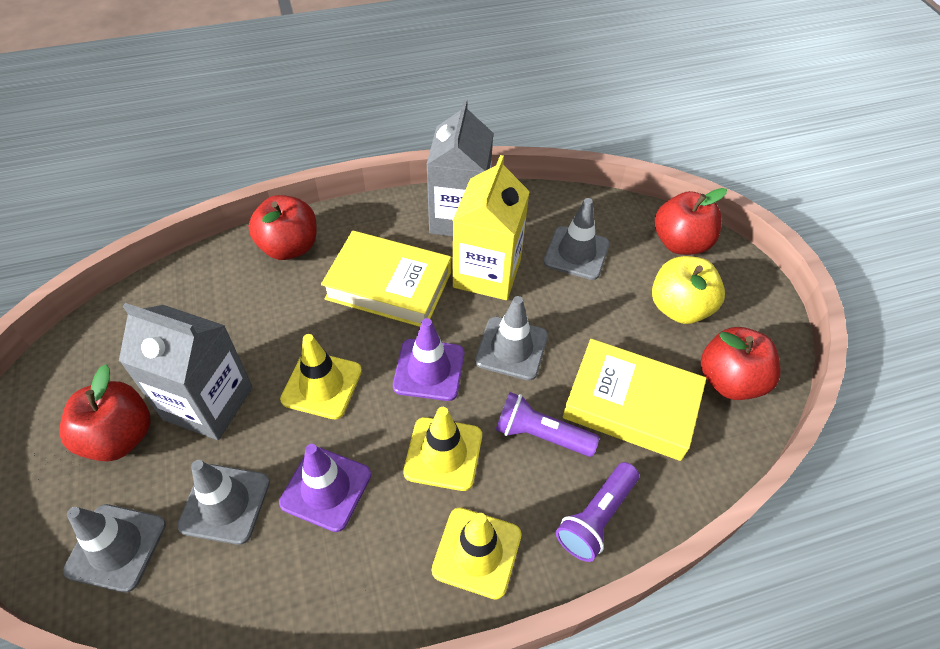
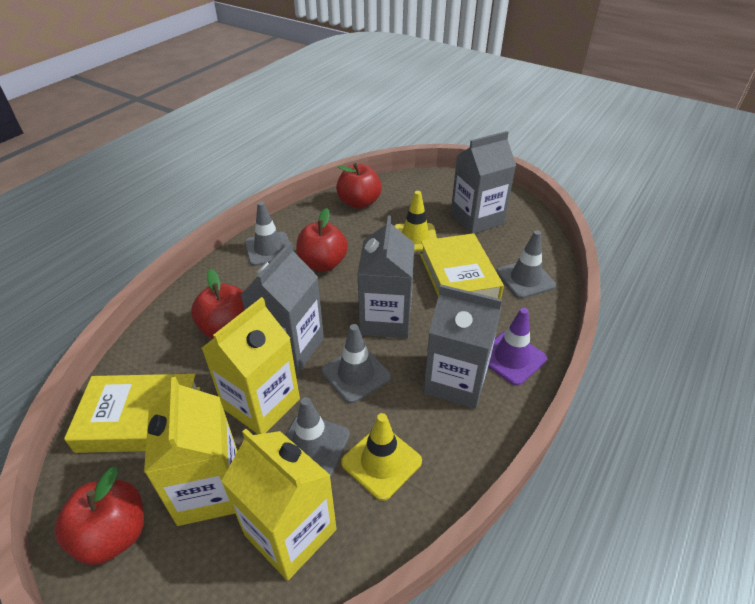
grey carton: [119,303,253,440] [426,99,493,236] = 2 -> [241,242,324,373] [357,216,415,339] [423,285,502,409] [451,131,516,234] = 4
purple flashlight: [495,392,599,457] [556,462,639,562] = 2 -> none = 0
purple traffic cone: [279,444,371,532] [393,318,464,401] = 2 -> [488,308,547,386] = 1
yellow apple: [652,256,725,324] = 1 -> none = 0
yellow carton: [453,155,530,300] = 1 -> [144,377,238,526] [202,297,300,434] [222,429,336,581] = 3
yellow traffic cone: [280,334,362,419] [403,407,482,491] [432,507,522,600] = 3 -> [341,413,422,501] [394,191,437,252] = 2

